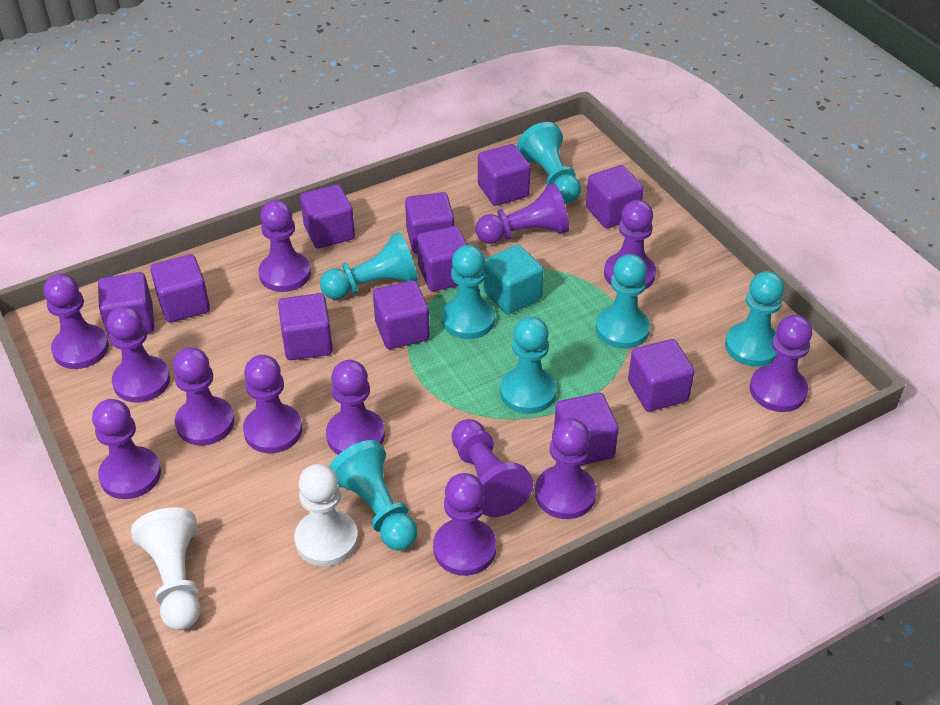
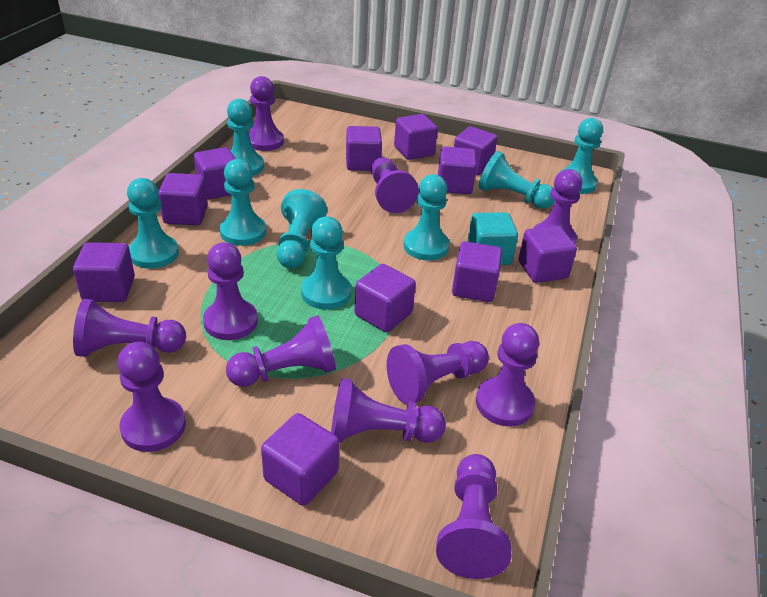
purple pawn: [43,274,109,369] [92,399,161,499] [107,306,170,403] [173,347,234,446] [243,355,302,453] [259,200,311,292] [326,360,385,455] [433,473,496,576] [451,419,533,517] [475,184,569,244] [535,418,596,519] [604,200,656,289] [750,315,812,412] = 13 -> [73,299,186,357] [117,342,186,452] [203,242,258,340] [226,315,336,387] [249,76,284,151] [331,378,446,443] [371,157,419,213] [387,341,489,404] [436,454,511,579] [476,323,539,427] [533,169,582,244] = 11
turquoise pawn: [320,232,418,299] [329,440,418,551] [442,245,495,339] [500,316,557,414] [517,122,581,203] [596,254,650,349] [725,271,784,367] = 7 -> [127,178,179,269] [220,159,266,246] [227,99,264,176] [277,189,327,268] [301,216,351,310] [403,174,449,260] [479,151,555,209] [559,118,603,194] = 8
white pawn: [131,507,200,630] [294,464,358,566] = 2 -> none = 0

